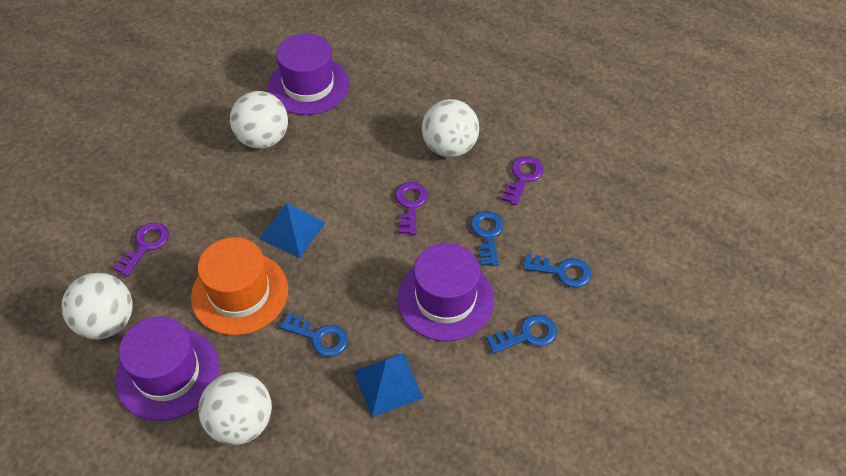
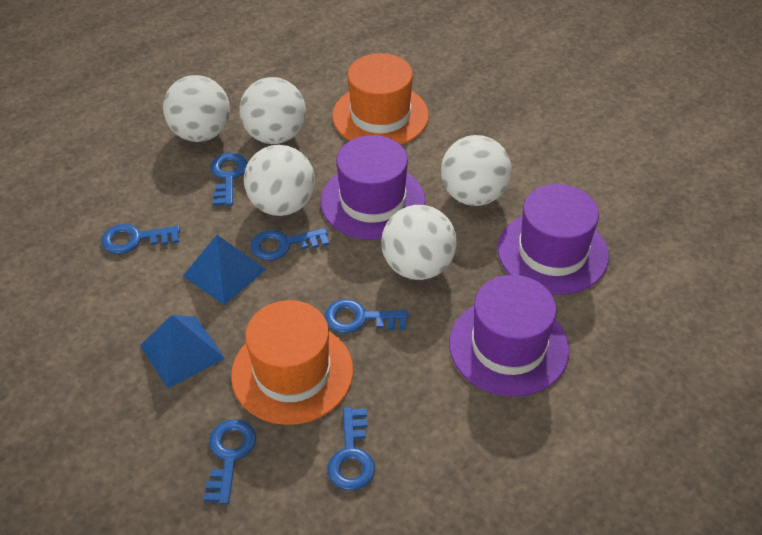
blue key: [280,313,348,357] [470,211,504,266] [486,315,557,354] [523,254,591,288] = 4 -> [101,224,180,254] [204,419,256,504] [211,153,247,206] [250,228,329,261] [324,299,408,333] [327,407,375,491] = 6
orange hat: [191,237,288,335] = 1 -> [231,300,353,425] [332,53,429,145] = 2
purple key: [113,223,169,276] [395,182,428,235] [501,156,543,205] = 3 -> none = 0
white ball: [61,273,132,339] [198,372,272,445] [230,91,288,149] [422,99,479,157] = 4 -> [163,75,230,142] [240,77,306,144] [244,145,315,216] [381,205,457,280] [441,135,511,206] = 5

